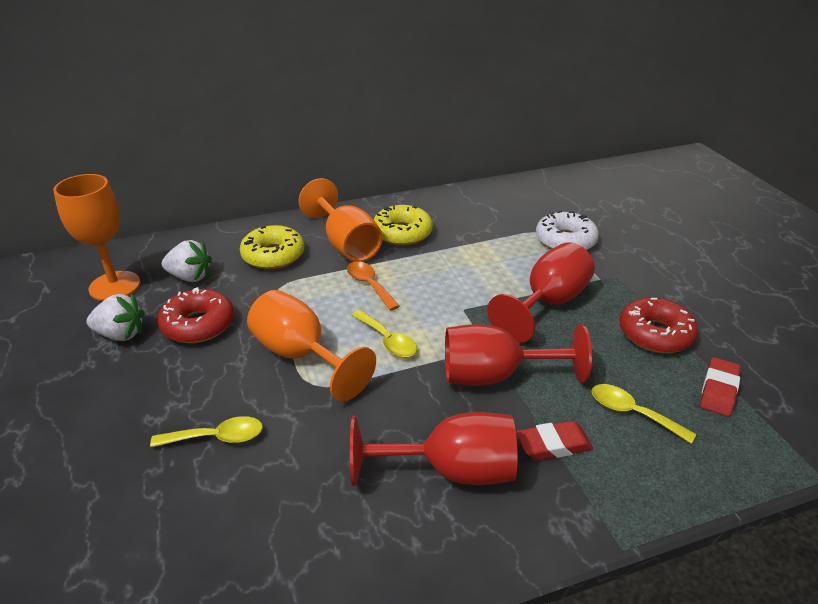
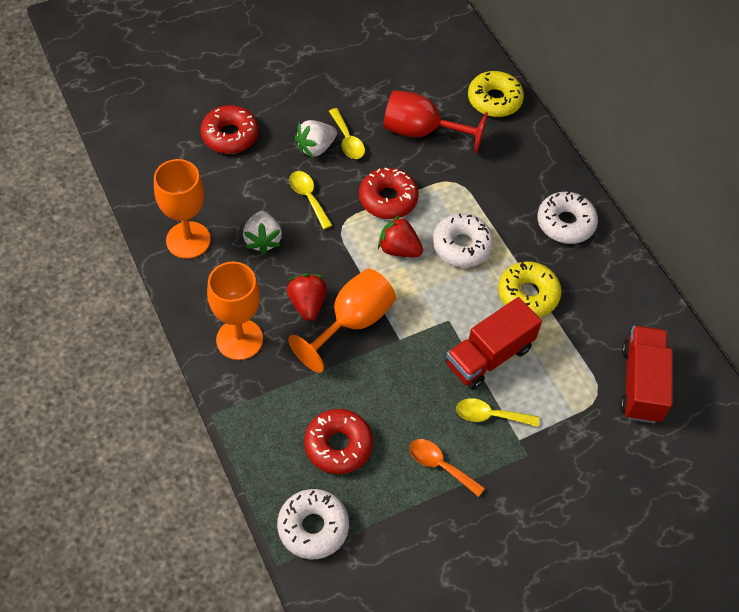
red donut: [158,287,234,343] [619,297,698,353] = 2 -> [200,105,259,154] [304,409,373,474] [359,168,419,219] = 3
red eraser: [516,421,593,460] [700,357,741,416] = 2 -> none = 0
red goblet: [350,412,518,486] [445,324,592,386] [487,242,595,343] = 3 -> [384,90,488,154] = 1
red strawberry: none = 0 -> [287,274,327,321] [378,216,423,257] = 2
red truck: none = 0 -> [446,297,542,390] [620,326,672,423] = 2
white donut: [536,211,599,250] = 1 -> [277,489,349,559] [432,214,494,267] [537,191,598,244] = 3

